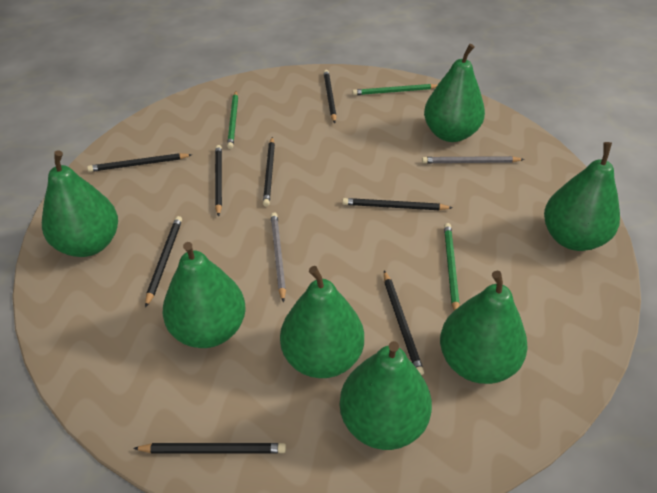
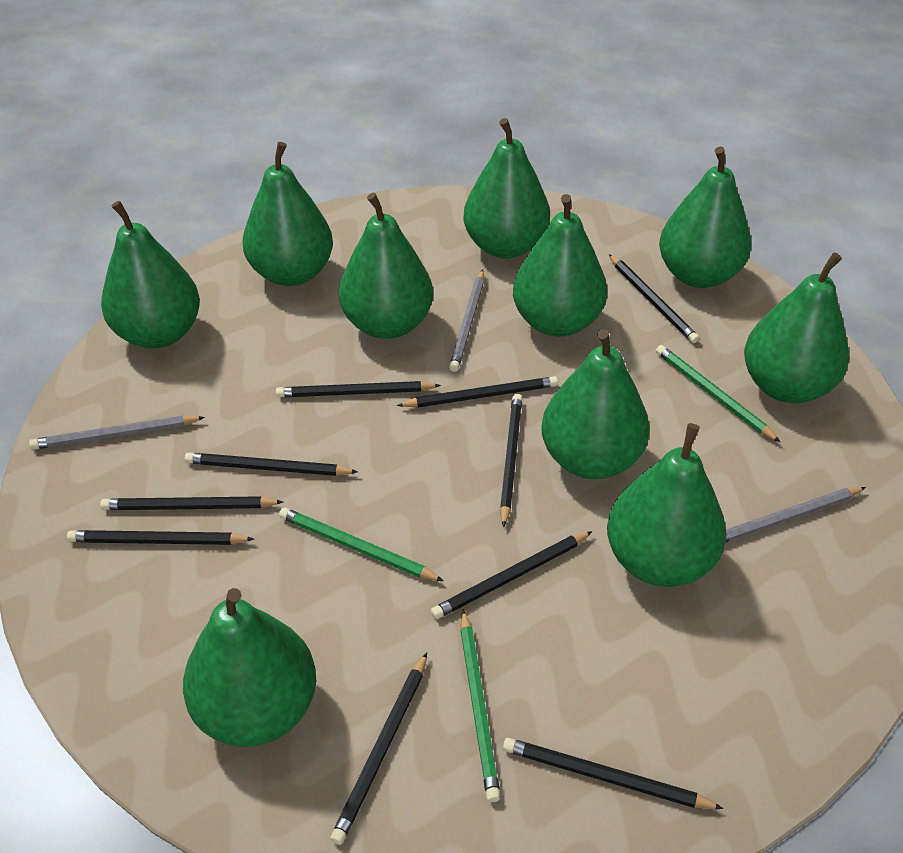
black pencil: [87,153,192,172] [133,443,286,454] [145,216,182,308] [215,145,222,217] [263,137,275,206] [323,70,337,123] [342,198,453,210] [384,270,424,375] = 8 -> [67,530,254,545] [100,496,283,510] [185,452,358,476] [276,381,441,397] [330,653,427,845] [397,376,558,408] [431,531,593,619] [500,394,522,528] [503,738,724,809] [609,254,699,343] = 10
green pear: [42,150,118,257] [163,242,246,348] [280,266,364,378] [340,341,432,450] [424,44,485,142] [440,271,528,384] [544,142,620,251] = 7 -> [101,201,200,348] [183,588,316,747] [243,142,333,286] [339,193,433,339] [463,118,550,258] [513,194,607,337] [541,329,650,479] [607,423,726,587] [659,146,751,288] [744,252,849,403] = 10
grey pencil: [271,213,286,303] [422,156,524,163] = 2 -> [29,415,205,450] [449,270,484,372] [725,487,866,543] = 3

